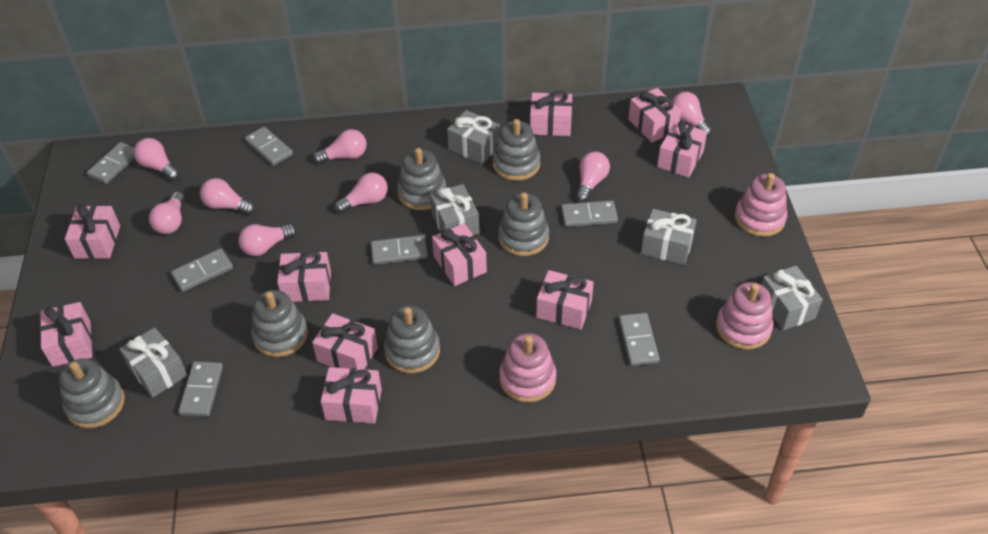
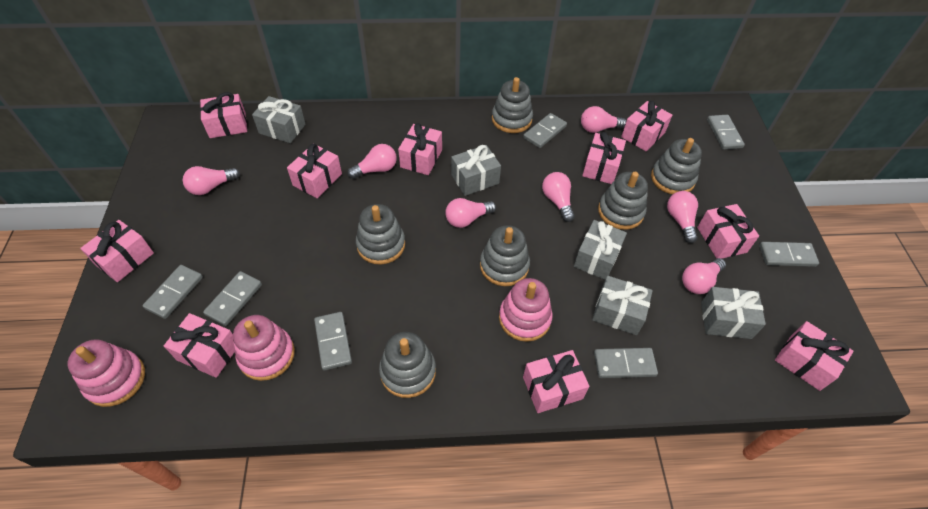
pink light bulb: [134,138,179,180] [149,192,185,234] [200,178,255,215] [239,224,297,256] [313,129,366,164] [334,173,388,213] [576,152,610,202] [672,92,712,137] = 8 -> [183,166,240,195] [347,144,397,179] [445,198,496,228] [542,172,575,222] [581,106,626,133] [667,191,698,243] [682,258,726,294] = 7

